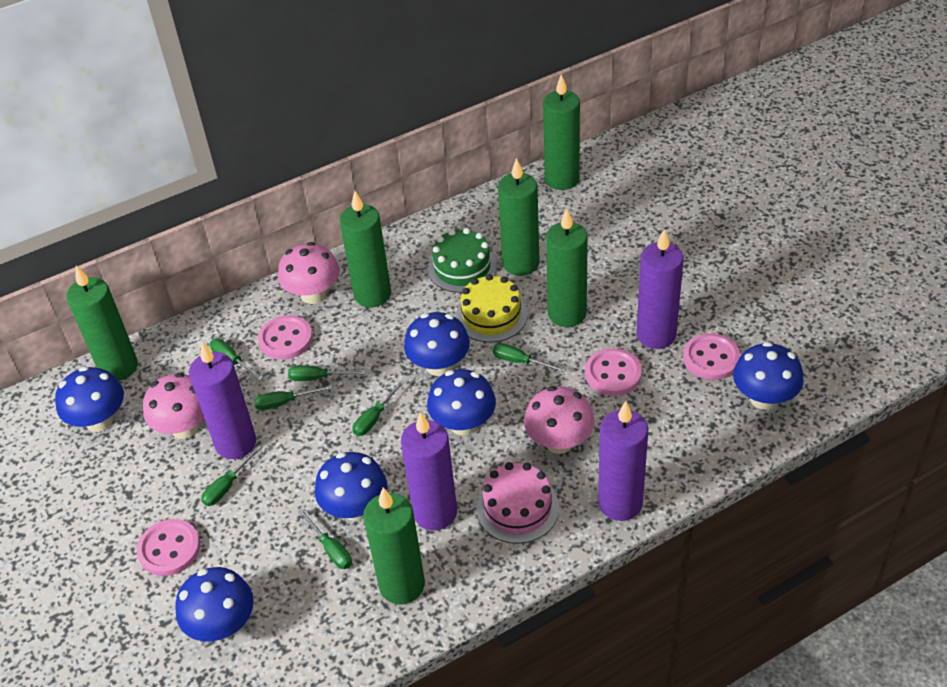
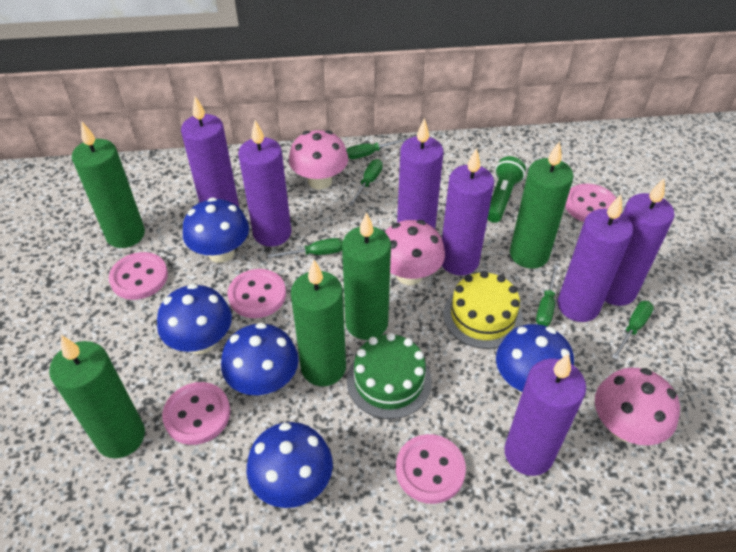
blue mushroom: [55,367,124,432] [175,567,254,642] [315,452,387,521] [404,312,470,376] [427,369,496,436] [733,342,804,410] = 6 -> [157,284,232,354] [183,197,249,263] [221,323,299,396] [246,422,333,508] [496,324,574,394] = 5
green candle: [66,266,138,381] [340,191,391,307] [363,488,425,604] [498,158,540,276] [543,74,580,190] [546,208,588,327] = 6 -> [49,335,145,458] [72,121,145,248] [291,260,346,386] [342,212,391,340] [510,141,574,269] = 5
green flashlight: none = 0 -> [487,156,526,223] = 1
green screwdriver: [201,445,262,506] [210,339,264,380] [254,385,333,410] [288,365,365,381] [298,509,352,569] [352,380,405,436] [493,343,566,373] = 7 -> [267,238,343,258] [346,138,408,159] [348,159,383,206] [536,265,558,326] [612,301,654,360] = 5
pink button: [137,519,200,576] [258,315,313,360] [585,348,642,396] [683,333,741,380] = 4 -> [109,252,168,300] [162,382,230,445] [228,269,286,318] [396,434,466,504] [565,184,616,222] = 5
pink cake: [477,462,559,544] = 1 -> none = 0
purple candle: [189,342,256,459] [401,412,457,530] [598,401,648,521] [636,229,684,349] = 4 -> [181,96,239,207] [238,120,291,247] [397,118,443,229] [442,148,494,275] [504,354,586,476] [558,194,633,322] [605,178,675,306] = 7

